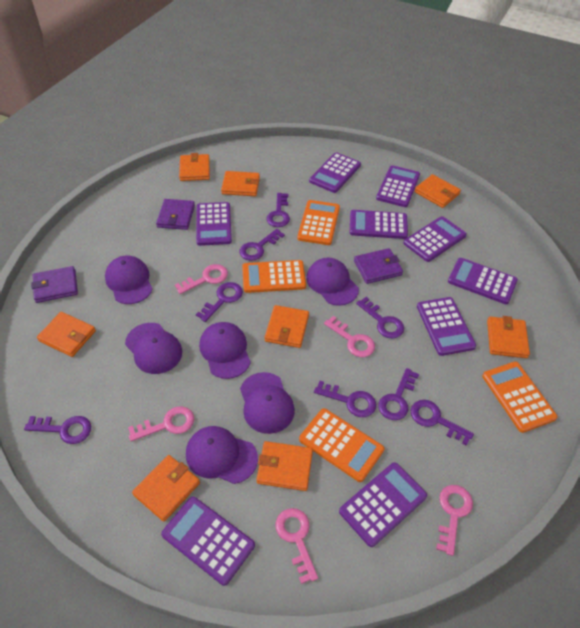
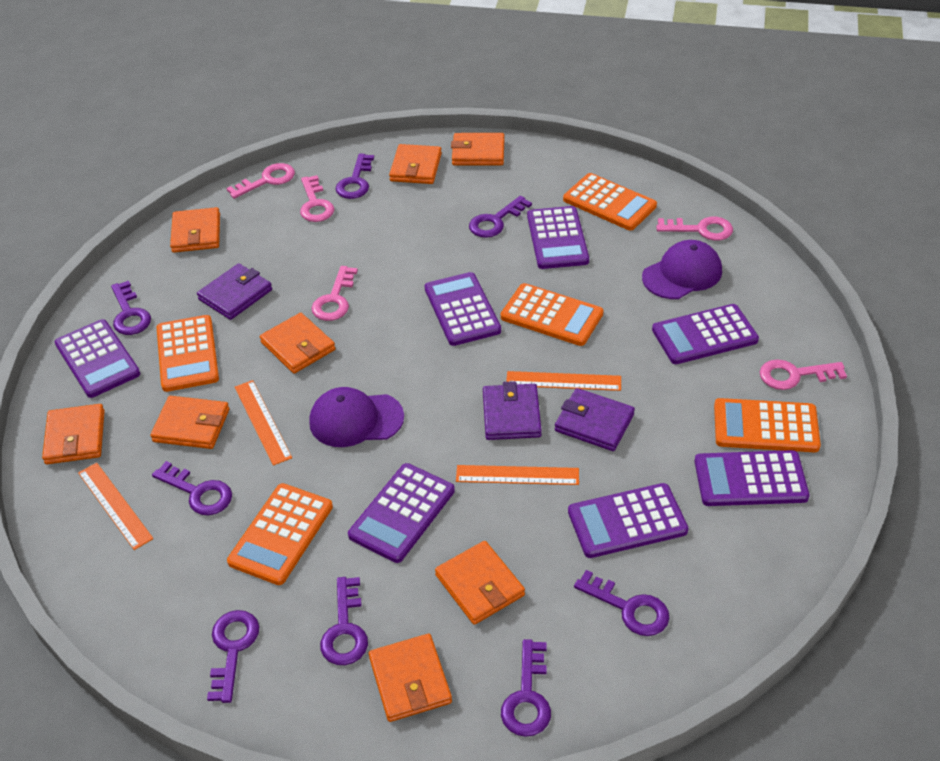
orange calculator: [242,260,306,293] [297,200,340,245] [299,408,384,482] [482,361,557,433] = 4 -> [157,315,219,392] [227,483,333,585] [501,283,604,346] [563,173,657,231] [714,398,821,452] = 5
orange ruler: none = 0 -> [78,463,153,550] [235,380,292,466] [456,465,579,485] [506,371,621,391] = 4
purple calculator: [161,497,255,586] [196,202,232,246] [309,152,361,193] [339,462,427,547] [350,210,408,239] [376,165,420,207] [403,216,467,262] [417,297,476,356] [448,258,518,304] = 9 -> [55,319,140,398] [348,463,455,563] [425,272,501,346] [527,206,589,269] [568,483,689,558] [652,304,759,364] [694,450,810,506] = 7
purple cap: [105,255,153,304] [125,323,182,374] [186,426,258,484] [199,322,251,379] [240,372,295,434] [306,258,359,306] = 6 -> [309,387,404,447] [642,240,722,299] = 2

